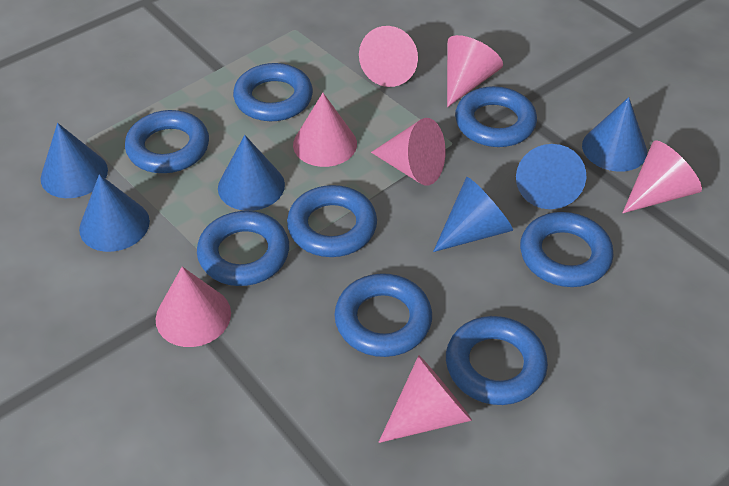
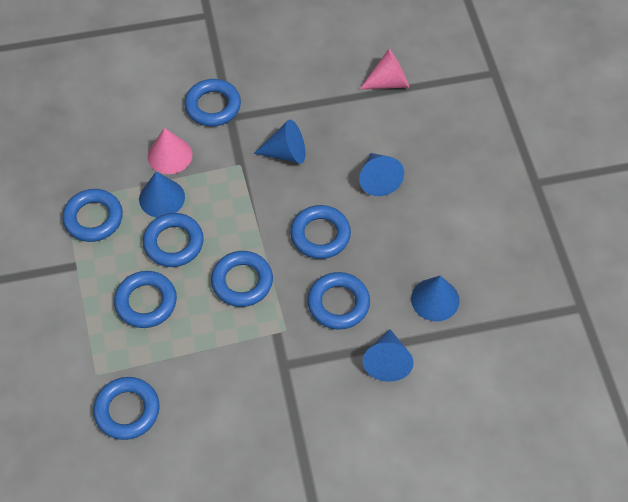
blue cone: [41,123,108,198] [79,174,150,252] [218,135,285,211] [433,177,513,252] [516,144,587,209] [582,97,647,172] = 6 -> [139,172,185,217] [254,119,305,164] [359,153,404,196] [362,329,414,382] [411,276,460,321] = 5
pink cone: [156,267,231,347] [293,93,357,167] [359,26,418,87] [371,118,445,186] [378,355,472,443] [447,35,503,107] [623,140,702,213] = 7 -> [148,128,192,174] [360,49,409,89] = 2

